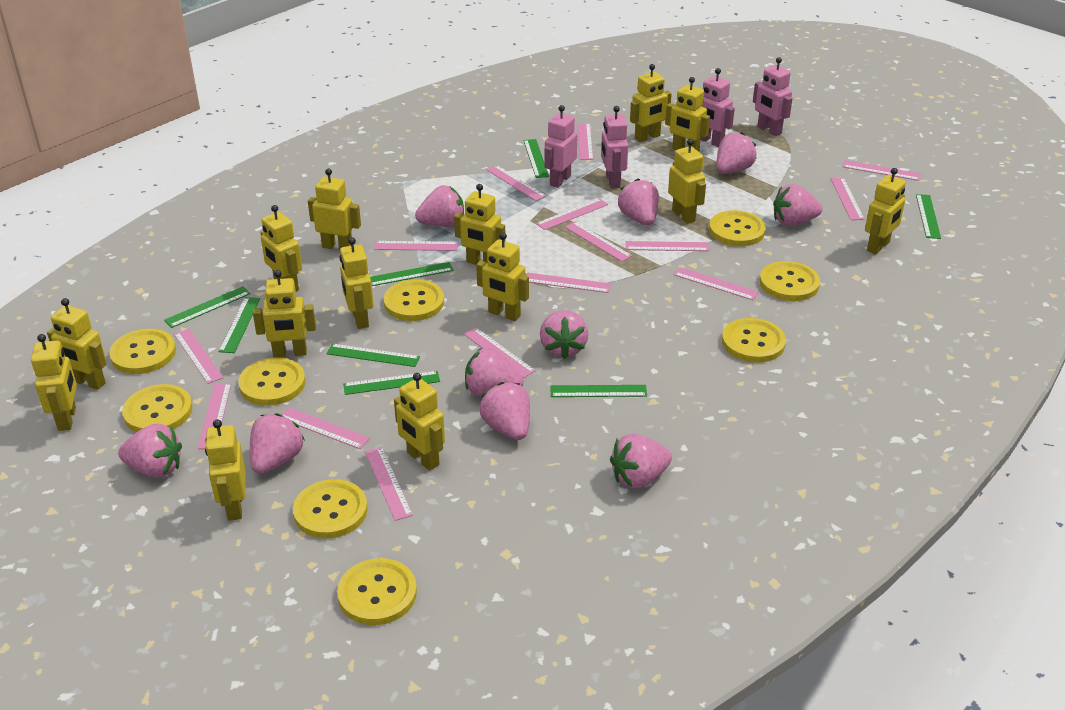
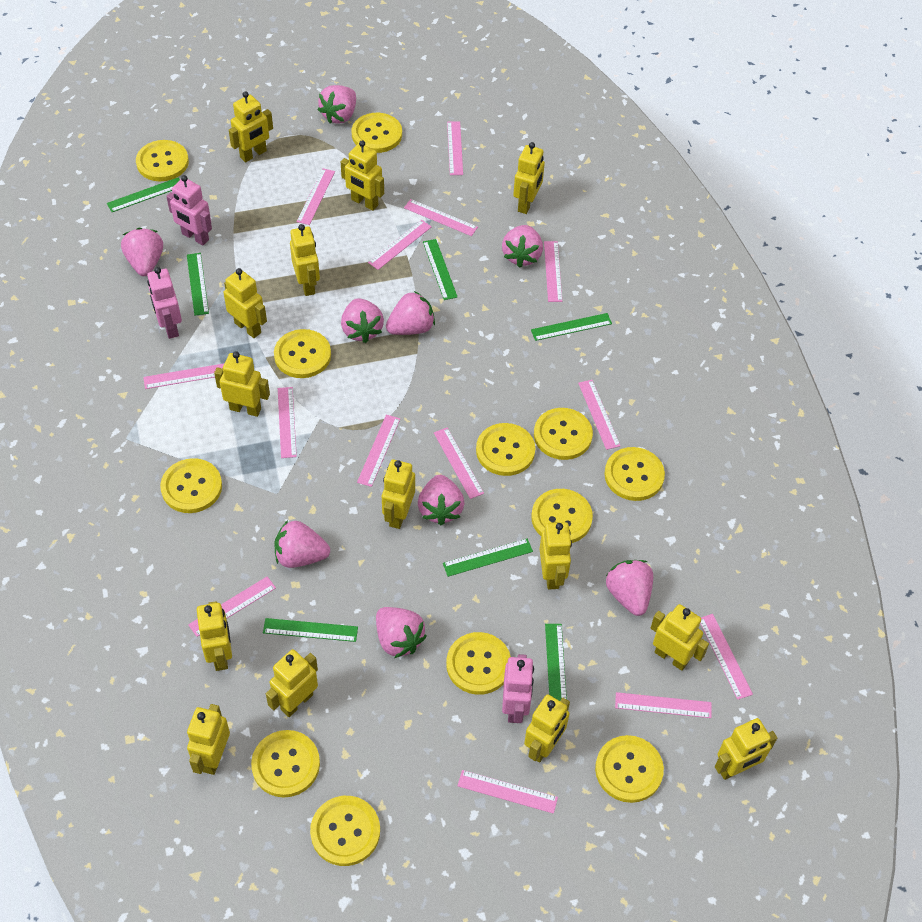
green ruler: [164,286,251,328] [219,297,260,353] [327,344,420,367] [343,371,440,395] [370,262,454,286] [523,139,549,178] [550,385,647,397] [916,194,941,239] = 8 -> [107,178,180,212] [187,253,209,316] [263,618,358,642] [423,239,457,300] [443,539,533,577] [531,313,612,341] [545,624,567,701] = 7
pink robot: [544,105,577,188] [601,106,628,189] [700,68,735,147] [753,57,793,136] = 4 -> [147,267,182,339] [166,175,212,245] [502,654,534,723] = 3
pink ruler: [174,329,223,384] [198,383,231,449] [281,407,370,449] [365,447,413,521] [374,241,458,251] [464,328,536,378] [487,165,546,201] [526,273,611,293] [536,198,608,230] [565,222,632,262] [577,123,593,160] [626,241,709,251] [673,267,759,300] [831,178,865,220] [843,160,921,181] = 15 -> [143,363,225,389] [188,576,276,637] [278,387,297,458] [297,168,335,225] [357,415,400,487] [368,220,432,270] [404,199,478,236] [434,428,484,499] [447,121,463,175] [457,770,558,814] [544,241,562,302] [578,380,620,450] [615,692,712,718] [700,614,753,700] = 14
pink strawberry: [118,424,182,478] [250,413,304,474] [415,185,464,227] [465,347,523,397] [480,382,530,440] [540,310,588,359] [610,434,672,489] [618,179,659,225] [716,132,757,174] [773,184,822,226] = 10 -> [121,228,163,276] [275,520,330,568] [318,85,356,124] [341,298,384,343] [376,607,427,658] [386,291,435,335] [418,475,464,526] [502,225,543,268] [606,560,653,616] = 9
yellow button: [109,329,176,374] [122,384,192,432] [238,358,306,406] [293,479,368,539] [337,558,417,625] [384,280,444,321] [709,210,766,246] [722,318,786,363] [760,261,820,301] = 9 -> [136,140,189,181] [160,458,222,513] [251,730,320,798] [274,329,331,378] [310,796,380,866] [352,113,402,153] [446,632,511,695] [476,423,535,476] [531,489,593,543] [534,408,593,460] [595,735,664,803] [604,447,665,501] = 12

